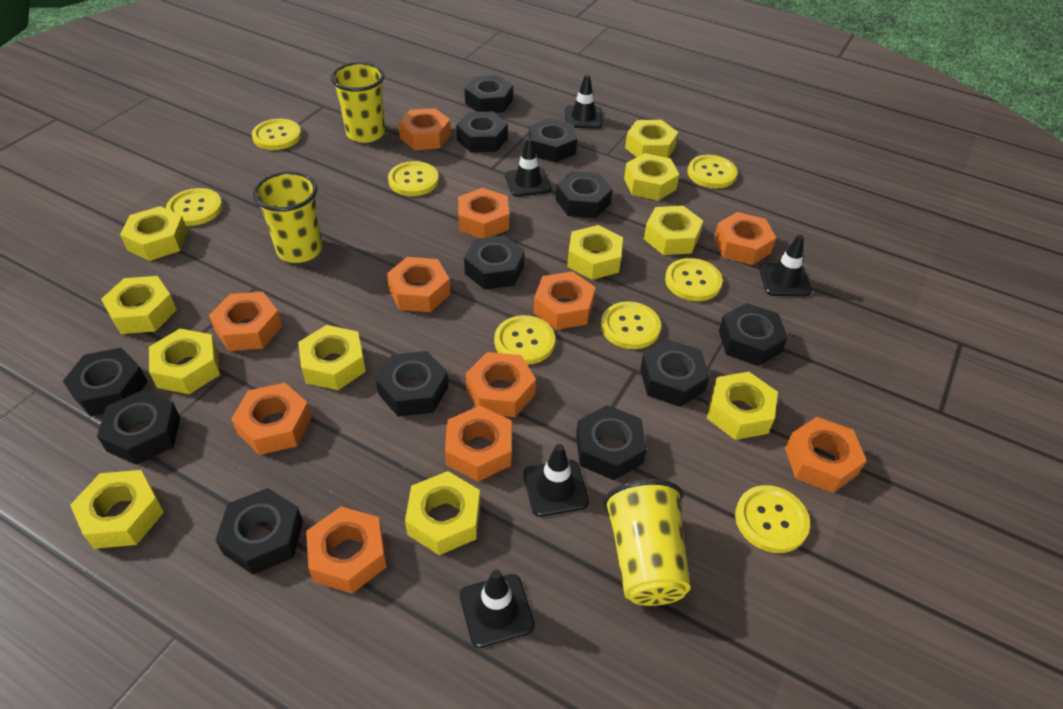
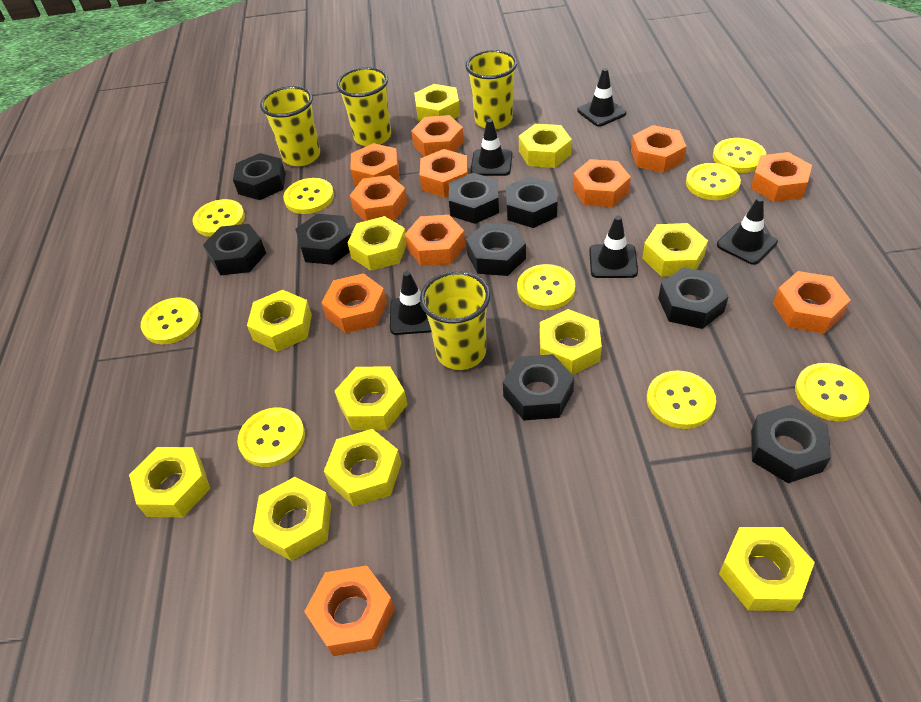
black nut: [63,348,148,416] [97,390,180,465] [216,488,303,575] [376,351,448,417] [456,112,508,153] [464,235,525,290] [465,75,513,113] [529,118,577,163] [556,171,612,218] [576,405,647,480] [640,339,710,407] [719,303,788,366] = 12 -> [203,224,266,275] [233,153,286,200] [295,214,351,265] [449,173,499,224] [466,223,526,276] [503,354,574,420] [506,176,558,228] [658,267,729,329] [751,404,831,483] = 9
yellow button: [166,188,223,226] [252,119,302,150] [388,161,439,196] [494,315,555,365] [601,302,661,349] [665,258,723,301] [687,155,737,189] [735,485,810,553] = 8 -> [141,297,200,344] [193,199,245,237] [238,408,305,467] [283,178,334,214] [517,264,576,310] [647,370,716,429] [686,163,741,200] [713,138,766,173] [795,363,869,421] = 9
yellow cup: [253,171,322,263] [331,62,385,143] [603,479,691,606] = 3 -> [260,86,320,166] [336,67,391,146] [420,271,491,370] [465,50,517,129] = 4

